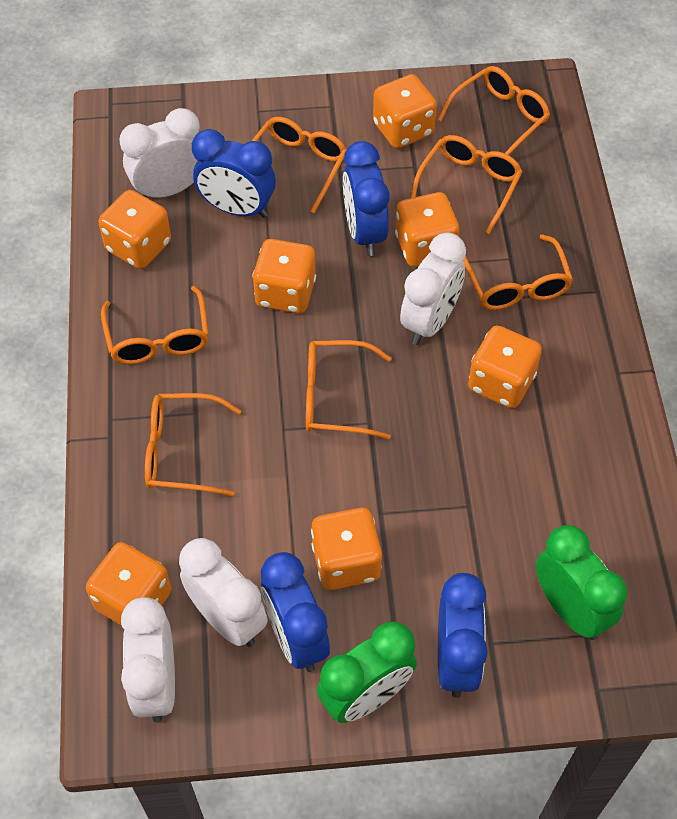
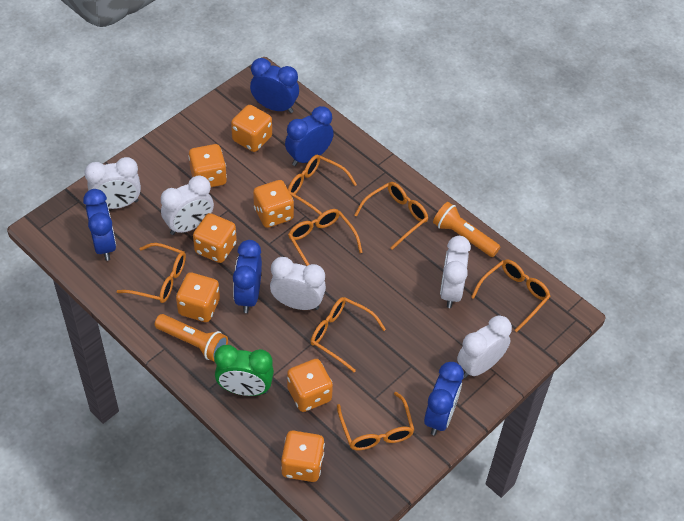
blue clock: [192,129,276,218] [261,552,330,672] [343,141,390,256] [438,573,488,698] = 4 -> [83,189,116,261] [233,240,262,313] [250,58,299,113] [285,106,334,166] [424,362,464,436] = 5
green clock: [317,622,417,723] [536,525,627,640] = 2 -> [214,345,274,396] = 1
orange flashlight: none = 0 -> [155,314,228,362] [433,202,500,257] = 2
white clock: [119,108,200,198] [121,597,175,722] [179,538,268,647] [400,233,466,345] = 4 -> [84,157,141,209] [161,175,214,235] [270,257,326,310] [440,236,471,308] [457,316,512,378] = 5

